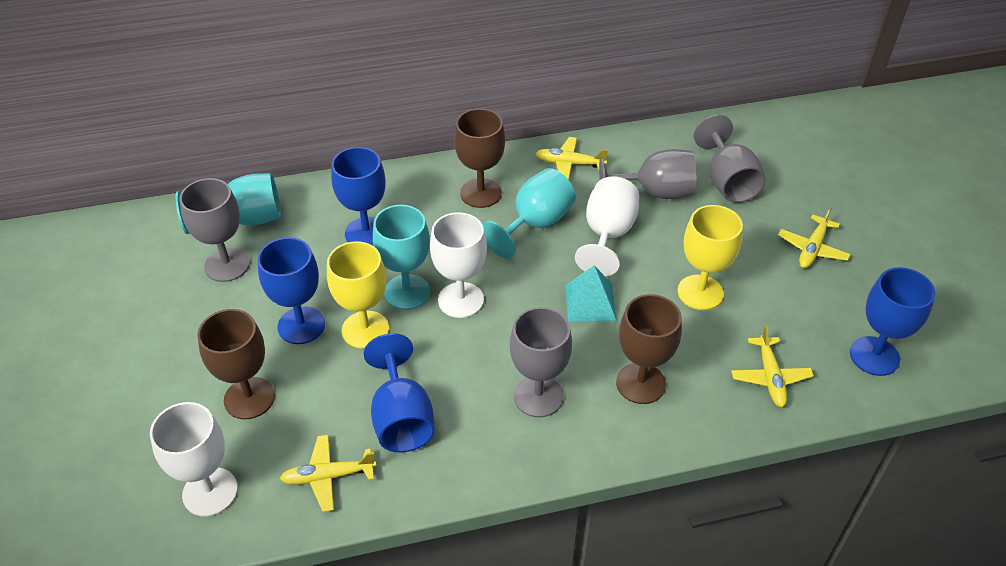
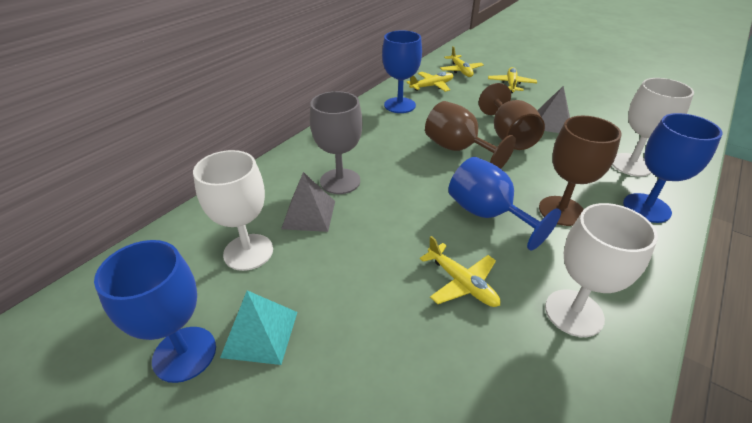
grey goblet: [180,178,250,282] [510,307,572,417] [599,149,696,199] [694,115,766,203] = 4 -> [310,91,362,194] = 1
grey pyramid: none = 0 -> [281,172,335,232] [537,86,570,133] = 2
turquoise goblet: [176,173,281,234] [373,205,430,310] [482,168,576,258] = 3 -> none = 0
yellow goblet: [327,241,389,349] [678,205,743,310] = 2 -> none = 0

